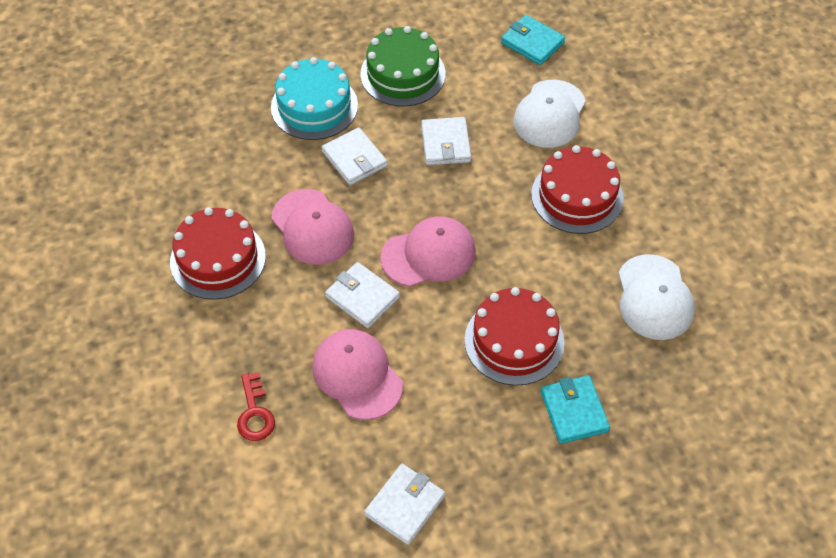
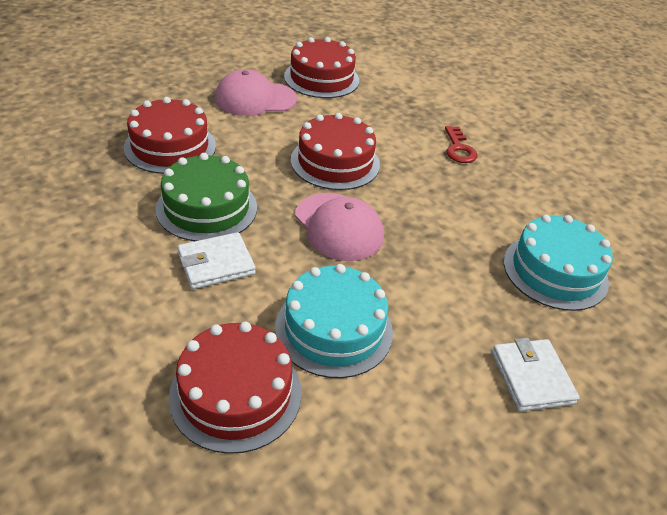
pink cap: [271,189,354,265] [312,329,403,420] [381,216,476,287] = 3 -> [215,69,297,116] [295,193,384,261] = 2
red cake: [170,207,266,300] [465,287,565,386] [531,145,624,234] = 3 -> [123,97,216,174] [169,322,302,454] [284,37,359,98] [291,113,380,190] = 4
turquoise cake: [271,57,358,140] = 1 -> [275,264,393,378] [504,215,613,311] = 2
turquoise wallet: [501,15,565,65] [541,375,610,444] = 2 -> none = 0
white cap: [513,80,586,148] [619,254,695,340] = 2 -> none = 0
white wallet: [322,127,387,185] [325,262,400,328] [364,464,445,545] [421,117,471,165] = 4 -> [177,232,256,289] [492,338,579,411] = 2

